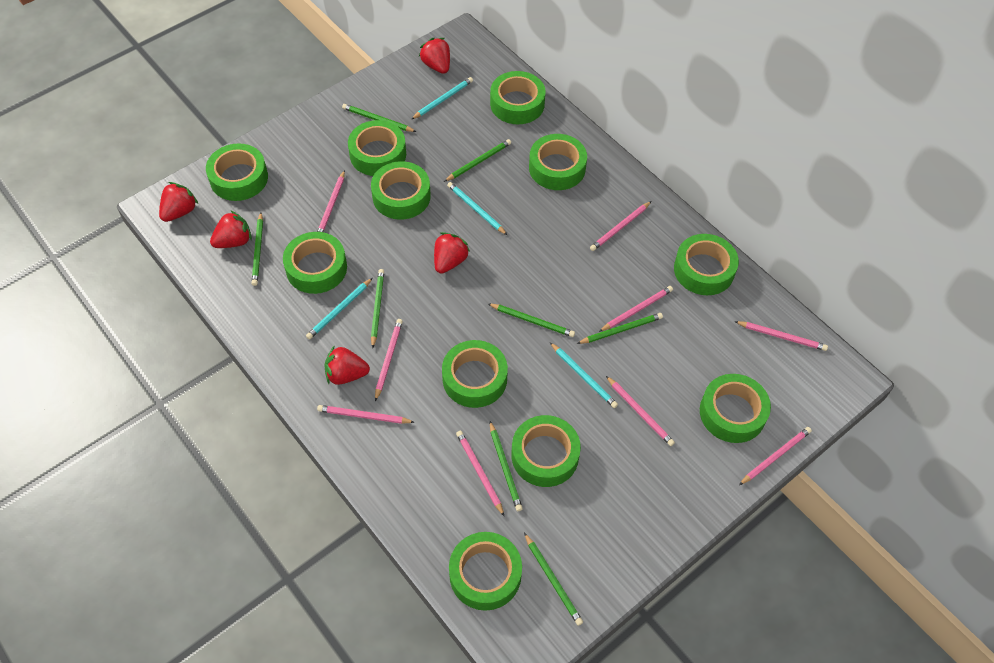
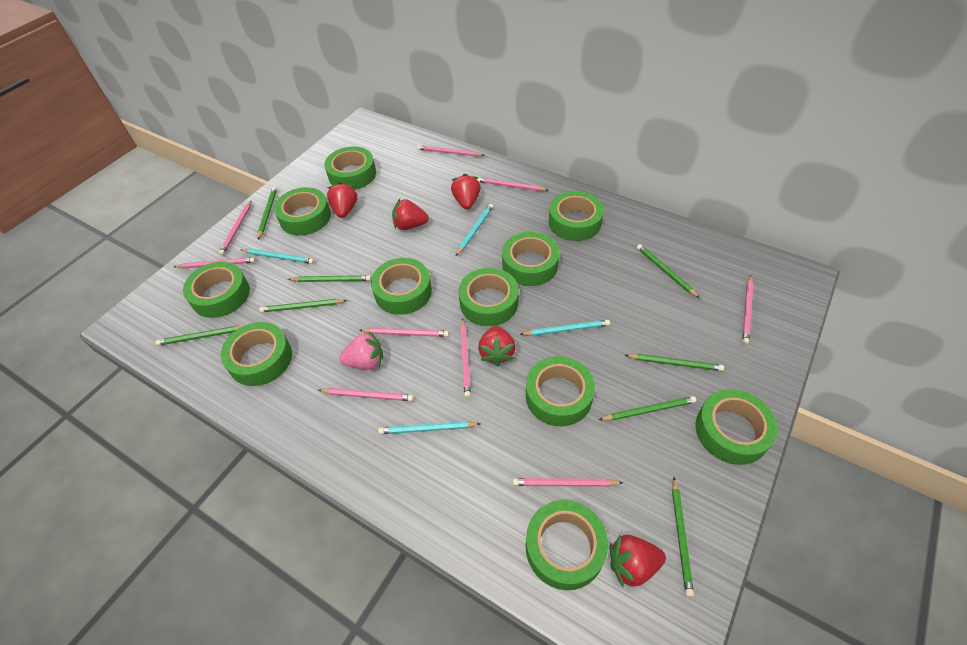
pink strawberry: none = 0 -> [339,331,383,370] = 1

